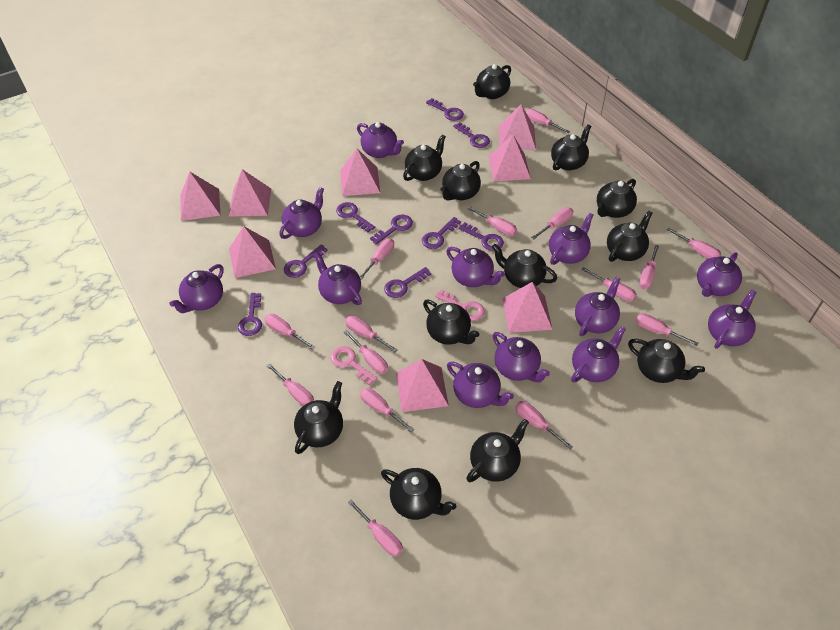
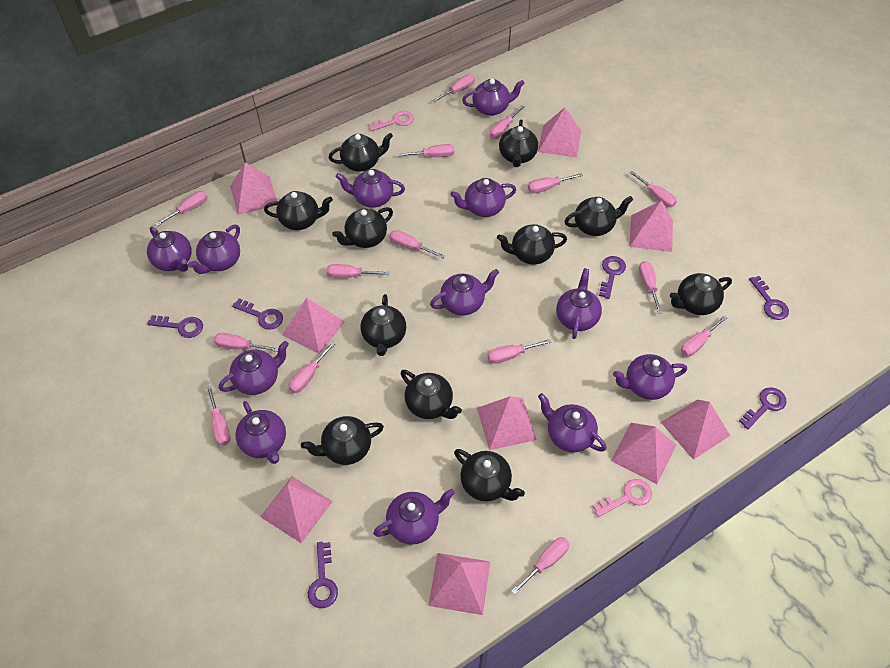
black teapot: [294,381,343,454] [381,468,456,520] [403,134,446,181] [423,299,480,345] [440,161,481,201] [466,419,529,482] [473,64,511,99] [492,244,557,288] [551,124,591,171] [597,179,637,218] [607,211,652,262] [628,339,705,383] = 12 -> [264,191,333,230] [301,416,384,465] [329,133,393,172] [332,207,393,248] [361,294,406,356] [401,370,462,419] [454,449,525,502] [497,224,567,264] [499,119,538,167] [565,196,633,236] [670,273,732,315] = 11
pink pyramid: [181,172,220,221] [229,169,271,217] [229,226,276,278] [340,148,380,196] [396,359,449,412] [488,134,531,182] [499,104,536,150] [502,282,553,333] = 8 -> [230,162,277,215] [260,476,333,543] [282,298,345,354] [428,553,490,615] [477,396,537,450] [538,107,581,157] [611,423,676,484] [629,201,673,252] [661,400,730,460] = 9
purple key: [238,293,262,336] [284,244,328,278] [336,202,375,232] [370,214,413,245] [384,267,431,298] [422,217,461,249] [426,98,464,121] [453,122,490,148] [458,222,504,251] = 9 -> [147,315,203,338] [232,298,283,330] [308,542,338,608] [599,256,626,299] [739,387,787,429] [749,276,789,320] = 6

